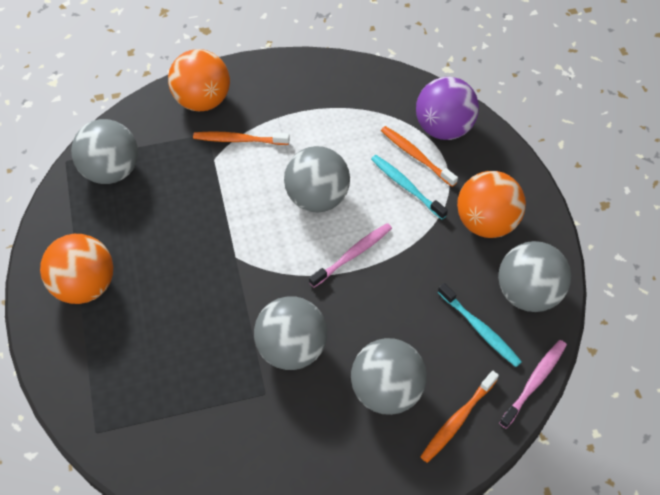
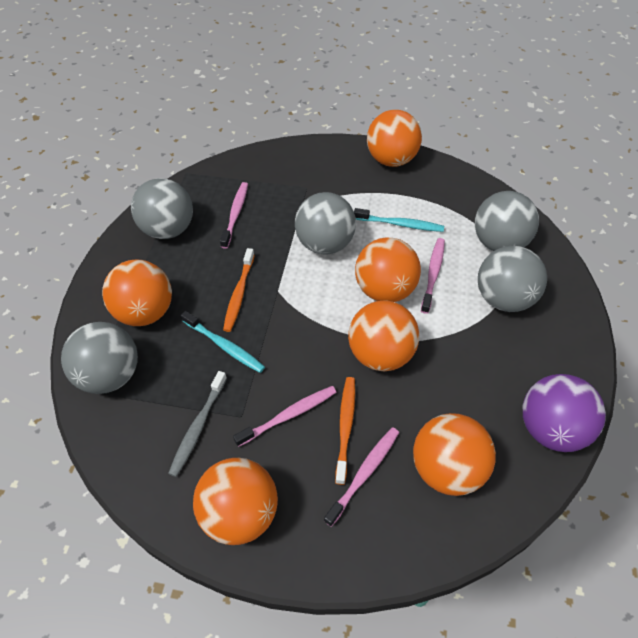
grey toothbrush: none = 0 -> [168,371,227,477] = 1
orange ball: [40,234,113,304] [168,49,230,111] [457,171,526,238] = 3 -> [102,259,172,326] [193,458,278,545] [348,301,419,371] [355,237,421,302] [367,110,422,167] [413,413,496,496] = 6
orange toothbrush: [193,132,290,145] [381,126,458,187] [420,371,499,463] = 3 -> [223,248,255,332] [335,377,355,485] = 2
pink toothbrush: [309,223,392,288] [499,340,567,428] = 2 -> [220,182,248,249] [233,386,337,447] [324,427,399,527] [421,238,445,314] = 4

